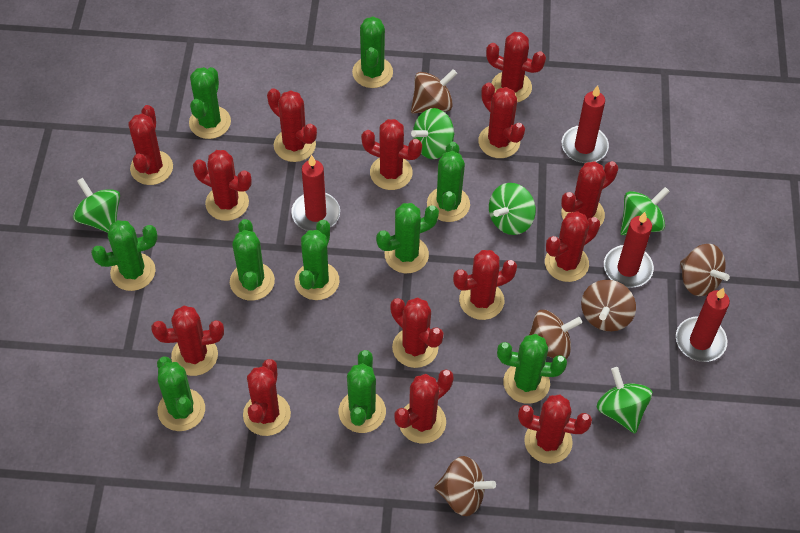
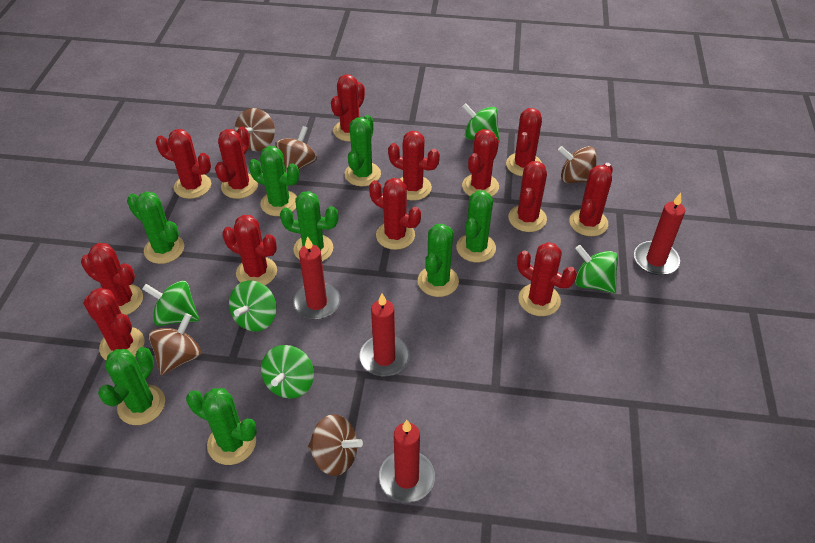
green cactus: [91,220,158,291] [157,356,205,431] [189,67,231,139] [230,219,275,301] [295,220,340,300] [339,350,386,433] [352,16,393,88] [376,203,439,273] [427,142,470,222] [497,334,567,404] = 10 -> [98,347,165,425] [127,191,184,264] [186,388,257,465] [249,146,299,216] [280,191,339,261] [345,115,381,186] [418,224,459,297] [456,190,496,262] = 8
red cactus: [128,105,173,185] [151,306,224,376] [193,150,252,221] [243,359,291,436] [267,88,317,162] [361,119,422,190] [390,297,444,368] [394,369,453,444] [453,250,517,320] [478,82,525,158] [486,32,546,102] [518,395,592,464] [545,211,600,282] [561,161,618,226] = 14 -> [81,243,143,315] [83,288,145,360] [156,129,211,199] [215,127,258,199] [222,215,277,285] [331,74,365,142] [369,178,421,250] [388,131,440,201] [462,129,499,196] [506,108,542,176] [508,161,547,232] [517,242,577,316] [569,163,613,236] = 13

